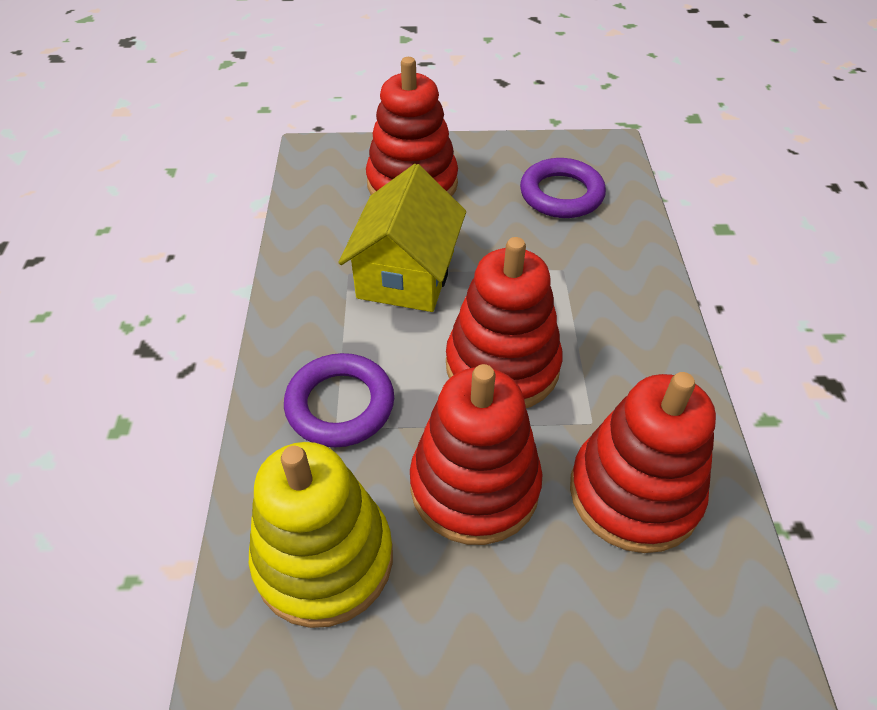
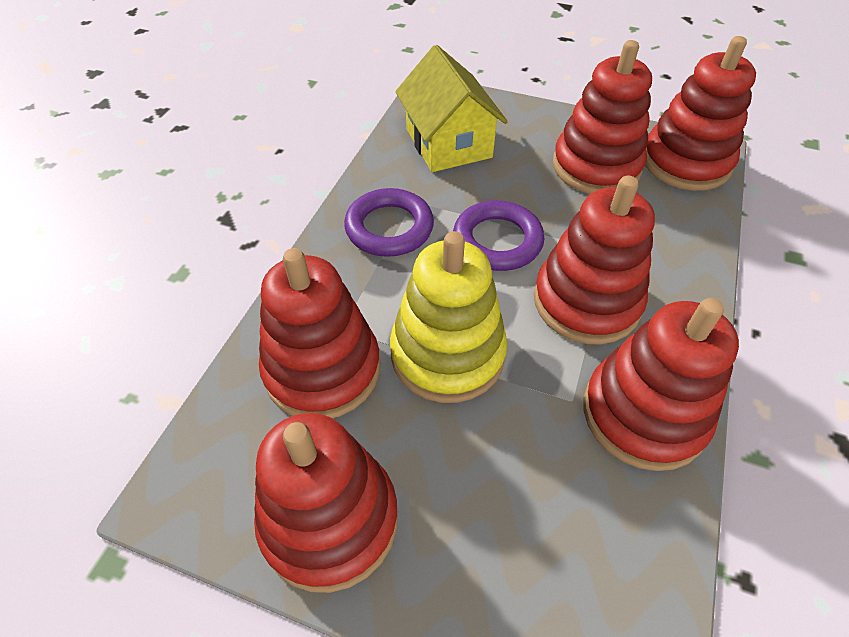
red stacking toy: [366,57,458,196] [410,364,542,545] [446,237,562,408] [570,372,716,553] = 4 -> [254,413,398,593] [259,248,380,418] [534,175,655,345] [553,40,652,194] [583,298,739,471] [645,36,756,191] = 6

